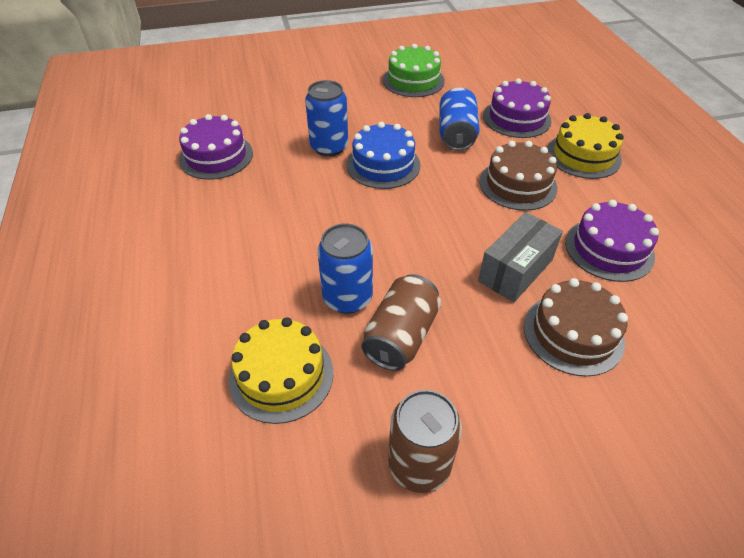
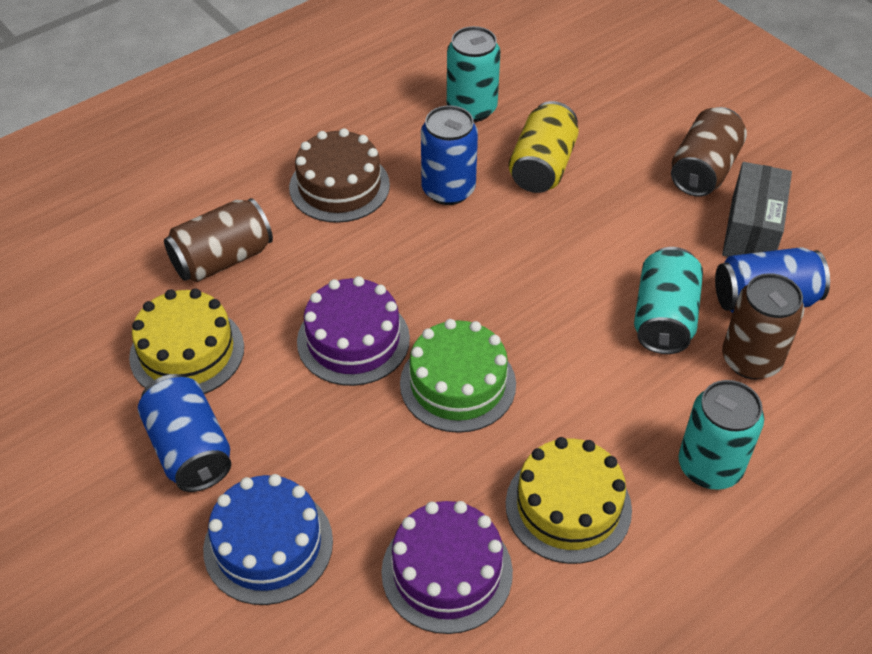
brown cake: [479,141,557,211] [524,278,628,377] = 2 -> [289,128,390,223] = 1
brown can: [361,274,441,371] [388,390,462,493] = 2 -> [164,198,273,282] [671,107,747,197] [722,273,804,379] = 3
purple cake: [179,114,253,180] [483,78,551,138] [565,200,659,282] = 3 -> [297,276,410,386] [381,501,513,634] = 2
turquoise can: none = 0 -> [447,26,501,122] [634,247,703,354] [679,380,764,490] = 3
yellow can: none = 0 -> [509,101,579,193] = 1

